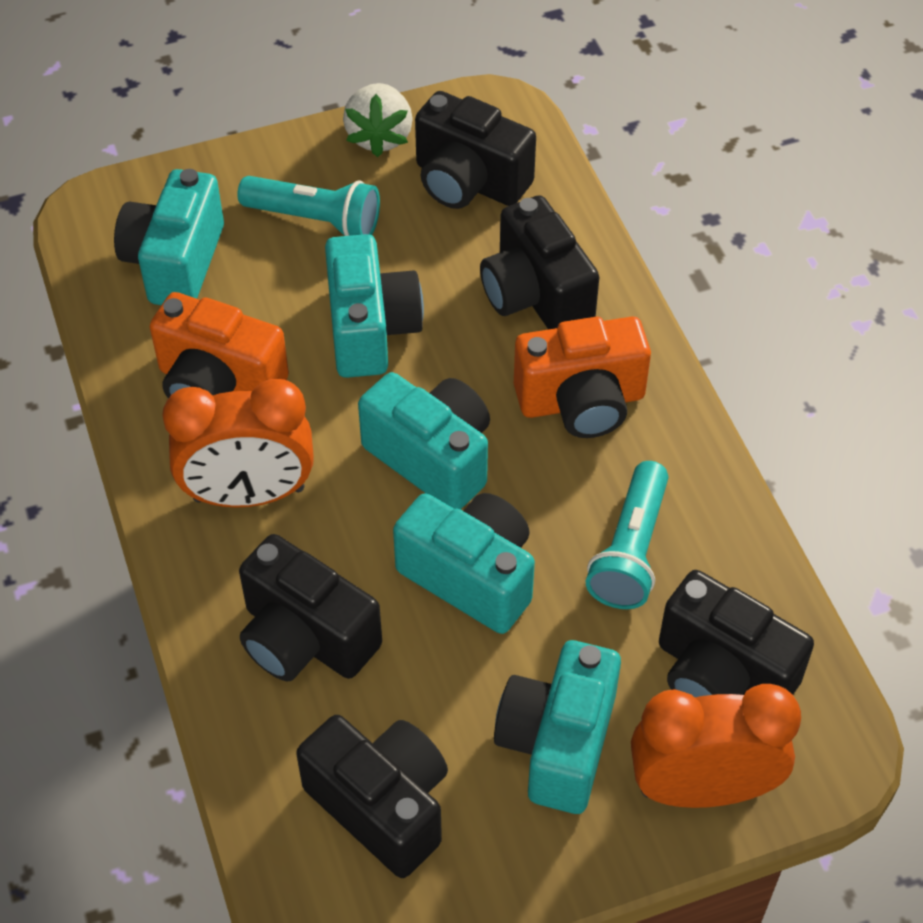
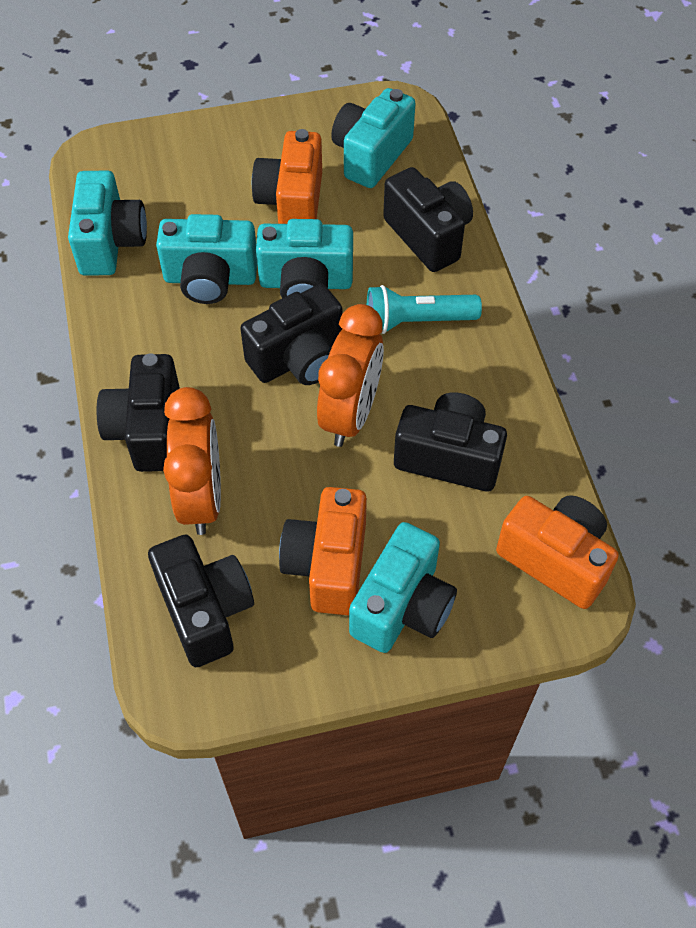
orange camera: [150,292,289,398] [514,317,651,438] = 2 -> [252,129,322,224] [279,487,367,615] [496,495,619,609] = 3
turquoise flashlight: [237,176,380,236] [586,461,668,609] = 2 -> [367,285,482,334] = 1
white strawberry: [343,83,413,157] = 1 -> none = 0

